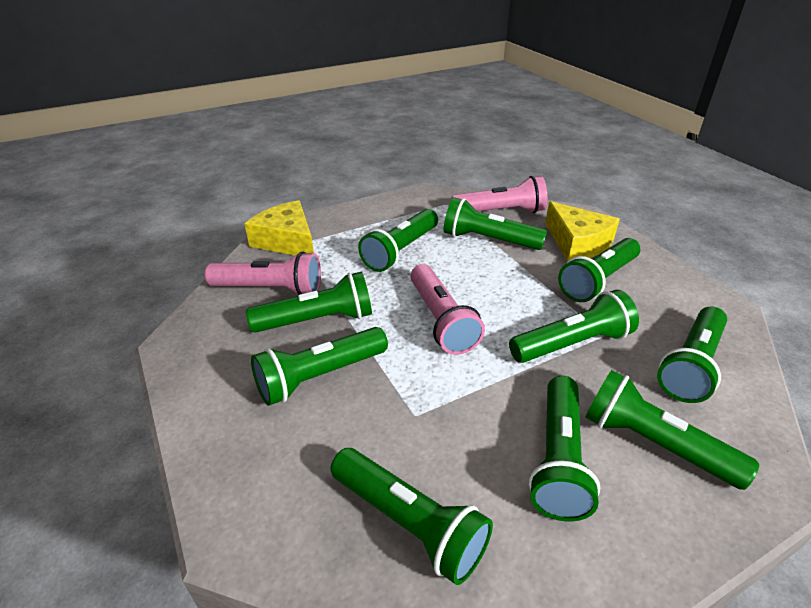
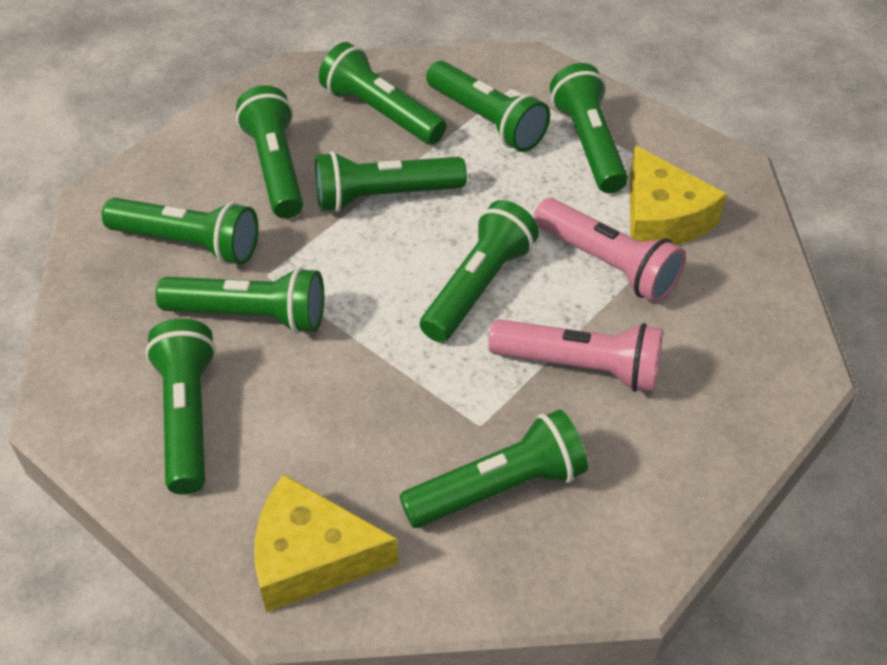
pink flashlight: [205,252,321,295] [410,264,485,355] [451,176,547,213] = 3 -> [488,319,663,392] [534,198,686,303] = 2

